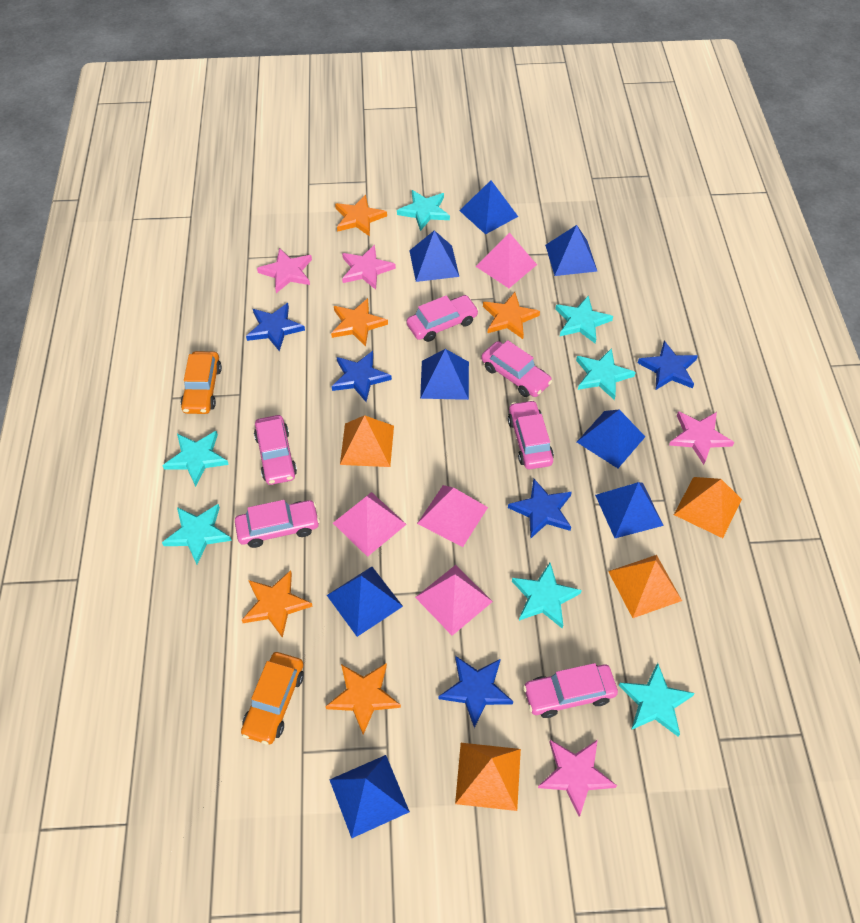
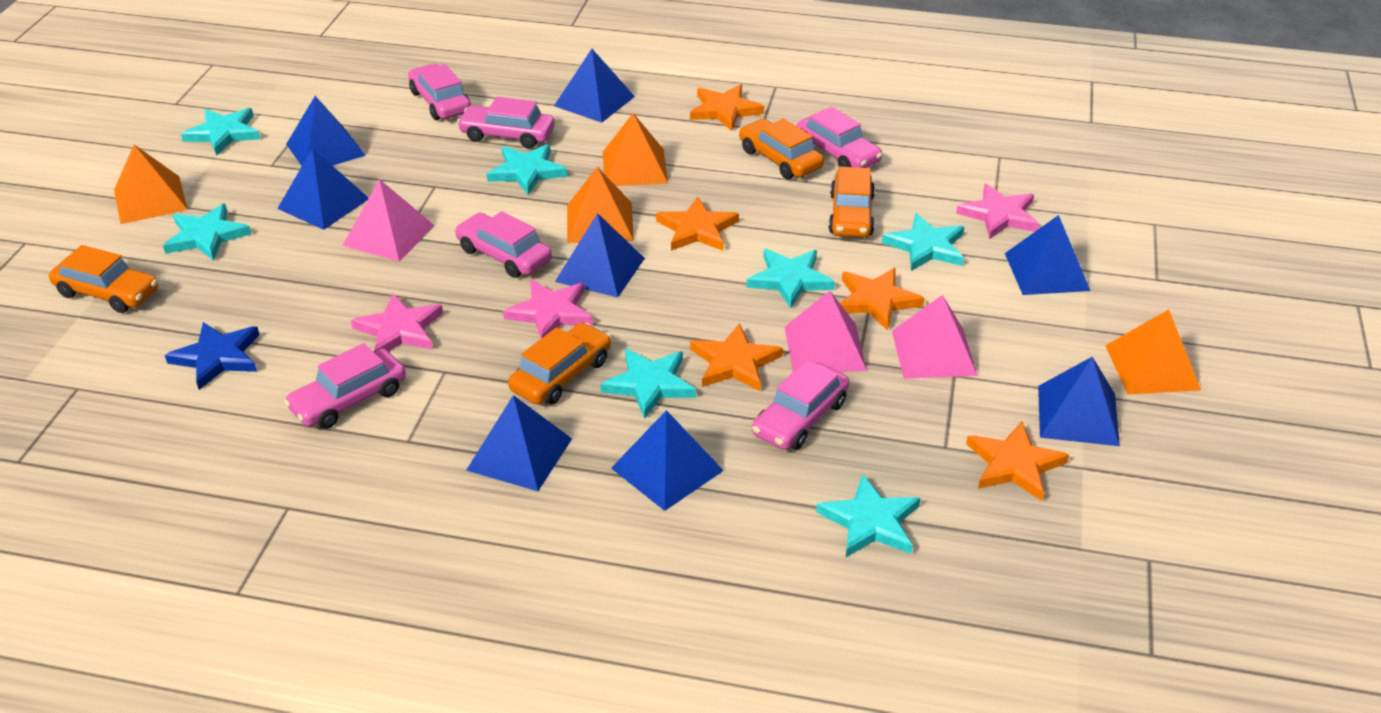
blue star: [246,303,305,351] [331,351,392,402] [439,656,513,728] [508,479,572,539] [638,341,698,390] = 5 -> [165,322,259,390] = 1
orange car: [181,351,222,414] [241,652,304,745] = 2 -> [49,245,158,313] [508,323,611,405] [739,118,824,179] [828,167,875,237] = 4
pink pyramid: [333,492,407,557] [415,565,493,636] [417,485,488,547] [475,233,537,288] = 4 -> [342,179,435,262] [785,291,867,372] [892,295,978,379] = 3
pink star: [257,248,312,293] [342,245,396,290] [538,740,617,817] [669,411,734,465] = 4 -> [351,293,443,352] [503,280,593,339] [956,184,1039,239] = 3

